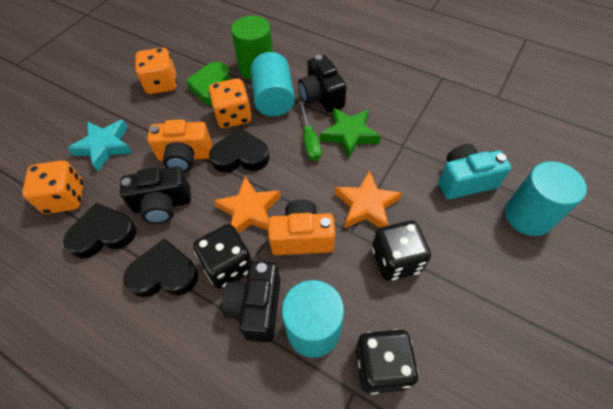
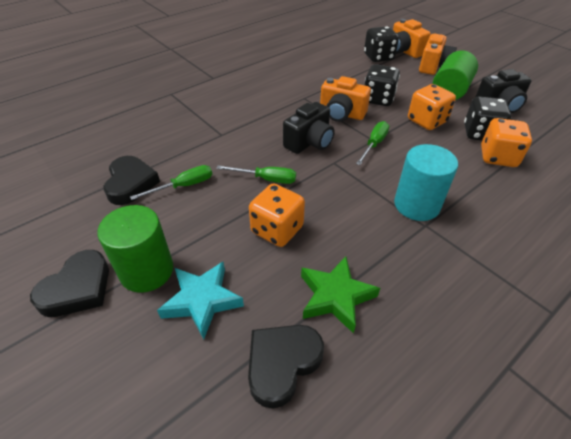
black camera: [120,167,191,224] [222,261,281,342] [298,55,347,112] = 3 -> [283,102,334,154] [476,69,532,113] = 2
green cylinder: [231,16,273,80] = 1 -> [97,205,173,293] [433,51,478,100] = 2
green heart: [186,62,231,106] = 1 -> none = 0
green screwdriver: [299,101,321,161] = 1 -> [130,165,212,200] [216,165,296,184] [356,121,389,165] = 3
orange camera: [147,119,212,172] [268,200,335,255] = 2 -> [320,76,371,122] [393,19,431,58] [419,34,457,75] = 3
orange star: [214,177,281,234] [335,171,402,228] = 2 -> none = 0
turquoise camera: [438,144,511,199] = 1 -> none = 0
turquoise cylinder: [251,52,295,116] [282,280,344,358] [505,161,587,236] = 3 -> [394,144,458,221] = 1

